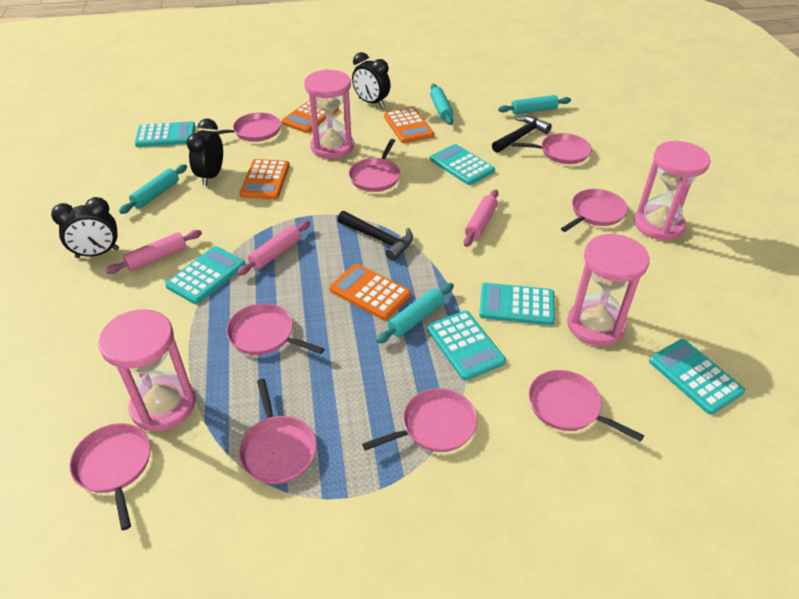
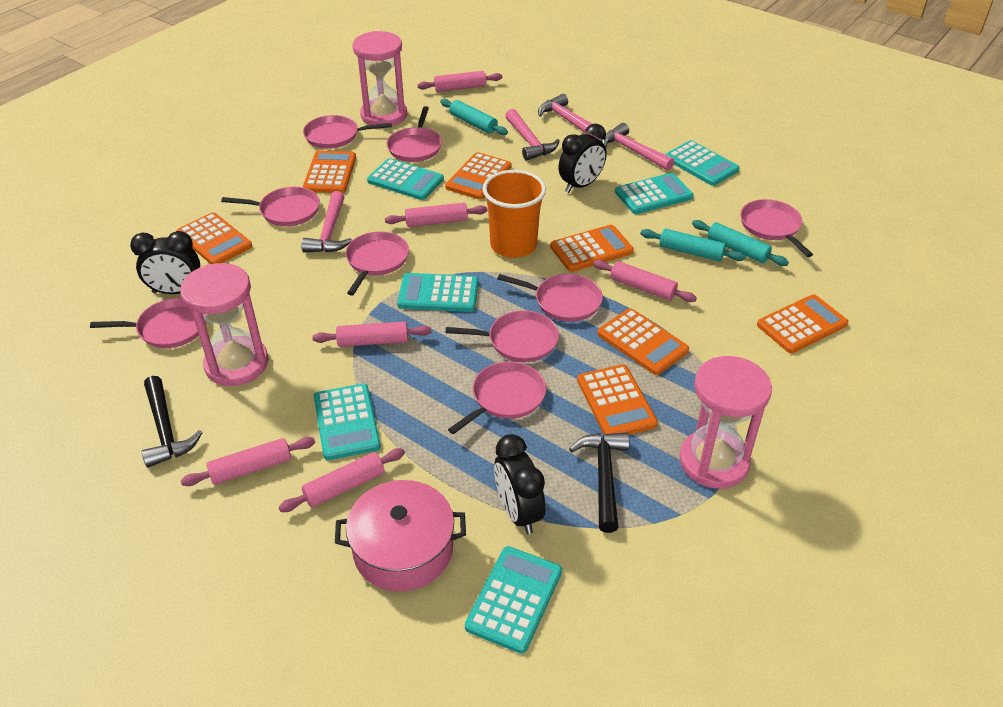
orange calculator: [240,159,290,200] [281,100,339,133] [329,263,411,320] [384,107,434,143] = 4 -> [176,212,252,264] [303,151,356,193] [445,152,511,200] [550,225,634,272] [577,364,658,435] [597,308,689,375] [757,294,849,353] = 7
orange cup: none = 0 -> [483,170,546,258] = 1
pink hammer: none = 0 -> [301,191,352,253] [505,109,560,161] [538,94,600,139] [601,123,674,170] = 4
pink hourglass: [98,309,196,432] [304,69,354,159] [567,234,650,346] [634,141,711,241] = 4 -> [180,263,268,386] [352,31,407,126] [679,356,772,489] = 3
pink pot: none = 0 -> [335,480,466,592] = 1
pink rolling pin: [105,230,202,274] [237,221,310,276] [464,190,498,247] = 3 -> [181,437,315,486] [279,448,405,512] [312,321,432,347] [385,203,487,227] [418,71,502,92] [593,260,697,302] = 6
turquoise rolling pin: [119,164,187,214] [376,283,454,344] [430,84,453,125] [498,95,571,114] = 4 -> [440,99,508,135] [640,229,746,261] [692,220,789,266] = 3

